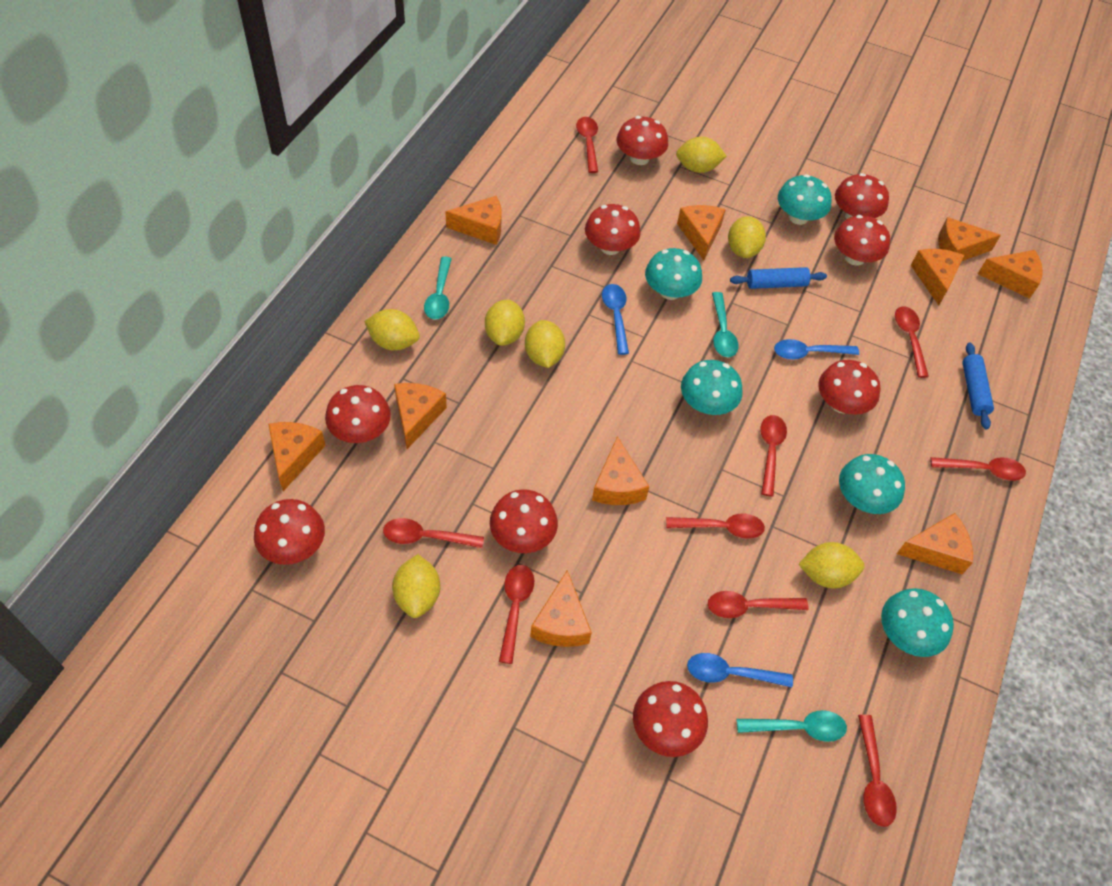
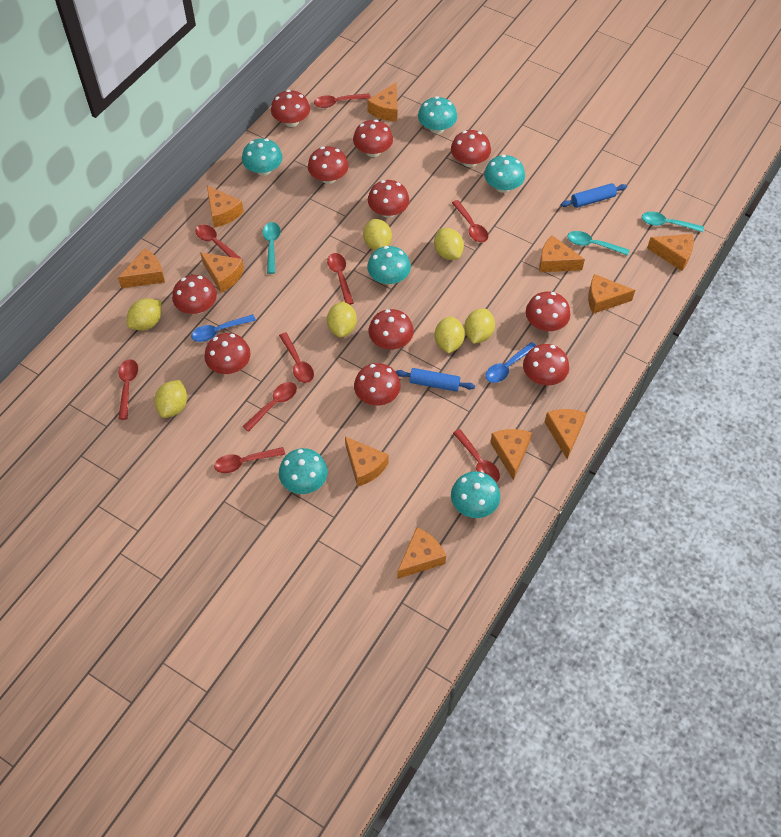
blue spoon: [602,284,629,355] [687,653,793,687] [774,339,859,360] = 3 -> [191,314,256,342] [486,342,536,383] = 2
orange cheese: [268,422,326,491] [394,383,447,449] [445,196,502,245] [530,570,592,647] [592,436,649,505] [677,205,726,260] [897,513,973,574] [911,249,964,305] [938,217,1001,261] [978,250,1043,299] = 10 -> [118,248,165,288] [200,252,244,293] [207,186,244,228] [345,437,389,487] [367,82,397,121] [397,527,446,579] [490,429,532,480] [539,235,585,272] [545,409,587,459] [588,274,635,314] [647,234,694,271] = 11
red mushroom: [254,499,325,565] [325,385,391,443] [490,489,558,553] [585,204,641,255] [616,116,668,165] [633,681,708,757] [818,360,880,415] [834,215,890,266] [835,173,889,219] = 9 -> [172,275,217,314] [204,333,251,374] [271,90,310,127] [308,146,349,184] [353,120,393,157] [354,363,401,406] [368,180,409,218] [369,309,414,349] [451,130,491,167] [523,344,569,386] [526,292,571,331] = 11
turquoise mushroom: [645,248,702,300] [681,360,743,415] [778,174,832,225] [839,454,905,514] [881,588,954,657] = 5 -> [242,138,282,176] [279,448,328,494] [367,246,411,285] [418,96,457,134] [451,471,500,518] [484,155,525,193] = 6

